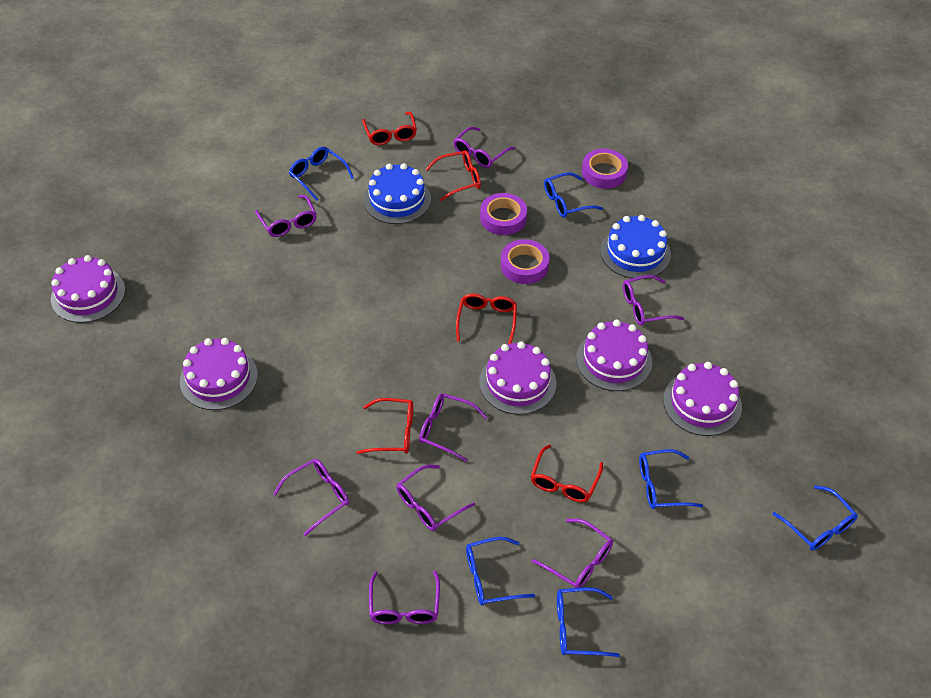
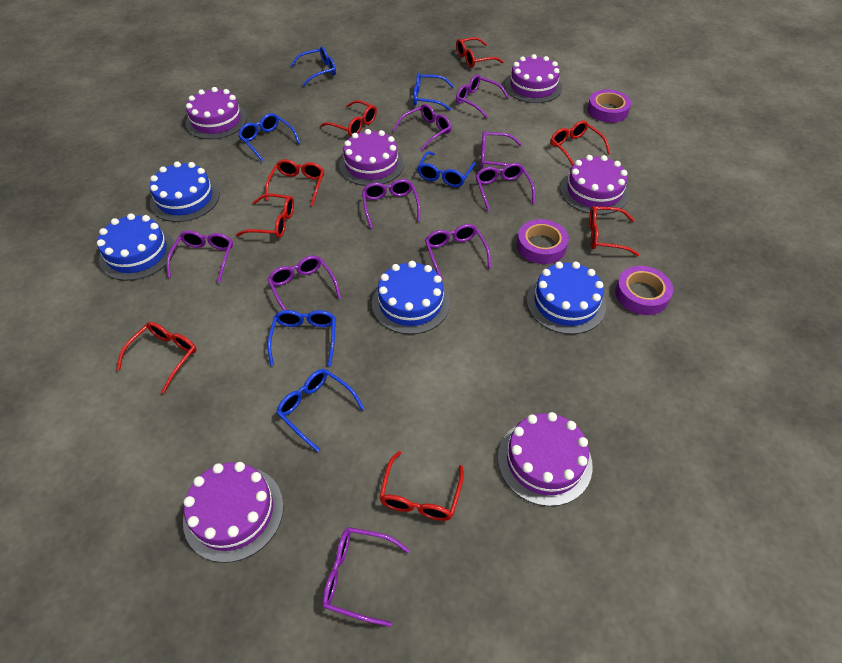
blue cake: [363,163,431,224] [600,215,671,279] = 2 -> [97,213,175,281] [150,161,220,222] [372,261,450,334] [527,262,606,334] = 4
purple cake: [51,255,125,323] [180,338,258,410] [479,341,556,415] [576,320,652,391] [663,362,742,436] = 5 -> [183,462,284,563] [186,87,247,139] [339,129,404,186] [498,412,593,506] [505,54,562,103] [560,155,629,215] = 6
purple glasses: [255,195,317,237] [273,459,349,536] [369,571,440,624] [396,465,475,531] [419,394,488,462] [453,127,515,168] [532,519,613,588] [623,275,684,326] = 8 -> [167,230,233,283] [267,255,341,310] [322,527,410,627] [362,179,420,228] [393,104,451,151] [425,224,491,279] [456,74,509,118] [476,163,535,211] [480,131,522,168] = 9
red glasses: [356,398,413,454] [362,112,417,145] [425,150,481,201] [456,294,517,344] [531,444,603,502] = 5 -> [117,322,197,394] [236,194,294,238] [265,159,324,206] [320,100,377,137] [379,451,464,521] [456,37,504,68] [550,121,610,166] [589,206,640,256] = 8

